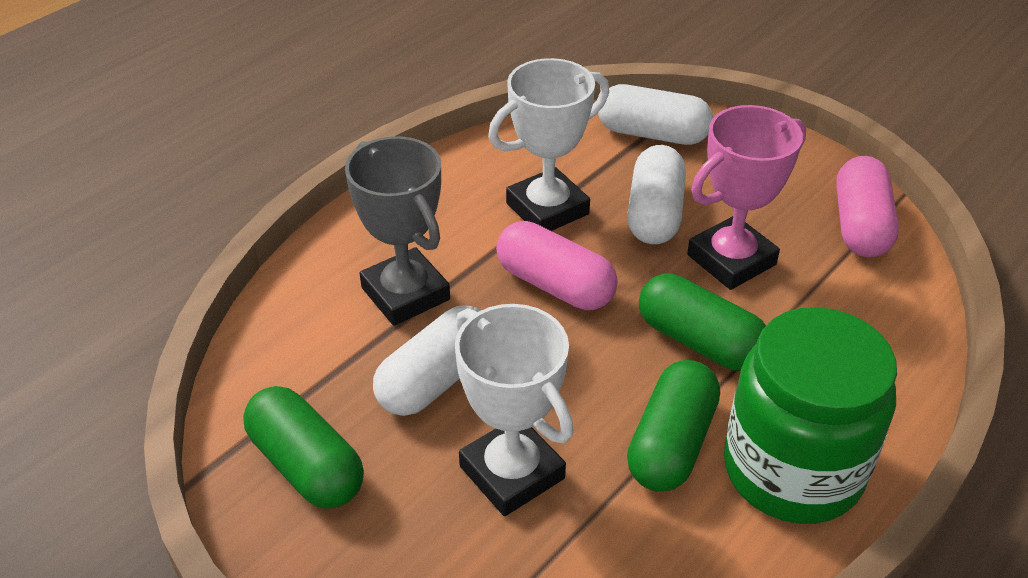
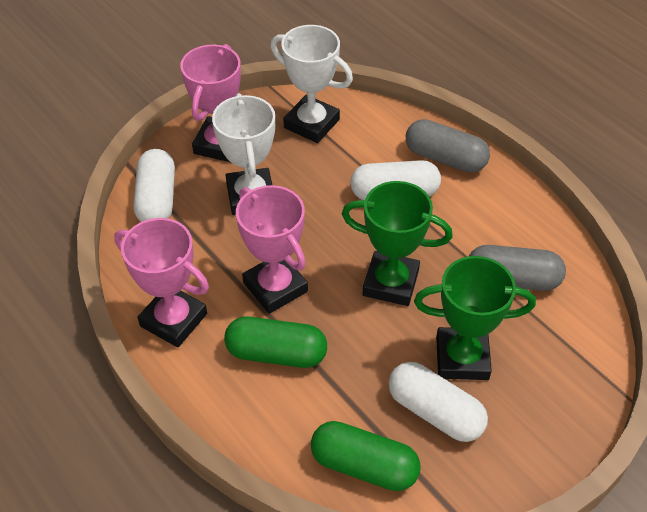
green capsule: [243,386,364,508] [627,360,720,492] [639,273,766,371] = 3 -> [224,316,327,368] [311,421,421,491] = 2
green jar: [724,307,897,524] = 1 -> none = 0
green trophy: none = 0 -> [342,181,453,306] [414,256,536,380] = 2
grey capsule: none = 0 -> [406,119,490,173] [469,245,566,291] = 2
grey trophy: [345,136,450,326] = 1 -> none = 0
pink capsule: [496,221,618,310] [836,156,899,257] = 2 -> none = 0
pink trophy: [687,105,806,290] = 1 -> [114,218,209,347] [180,44,241,162] [236,185,308,314] = 3

